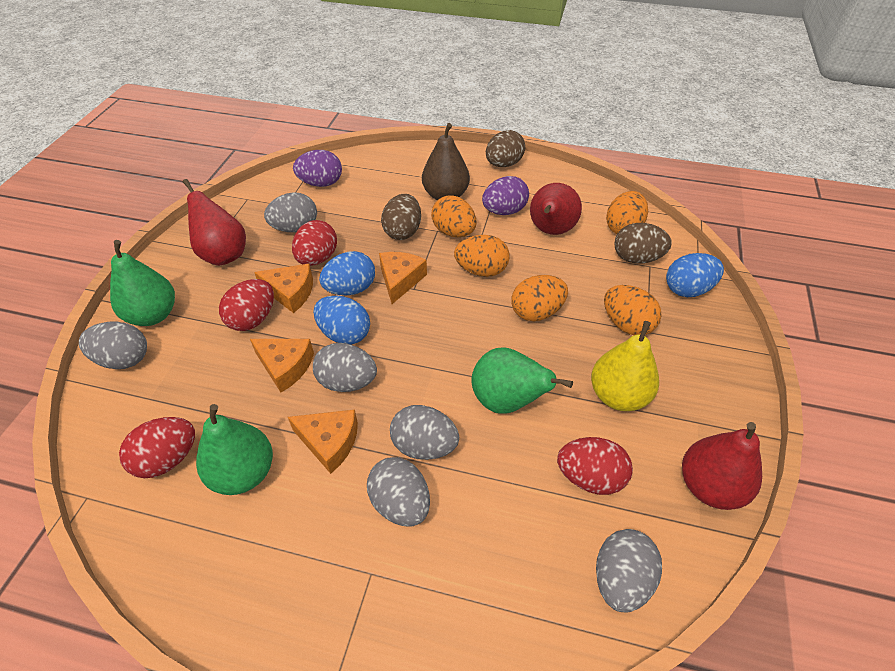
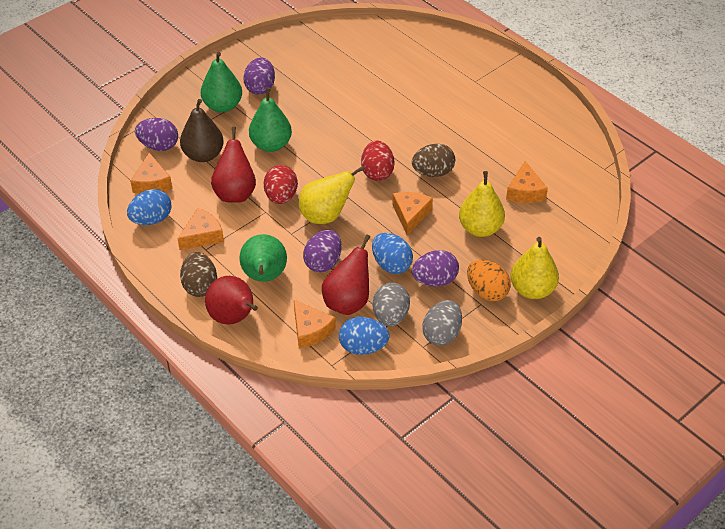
brown egg: [381,194,421,240] [486,130,525,167] [615,223,672,264] = 3 -> [180,252,217,297] [412,144,455,177] = 2
grey egg: [79,321,147,369] [264,192,317,232] [313,343,377,392] [367,457,430,527] [390,405,459,460] [596,529,662,612] = 6 -> [373,283,410,326] [422,300,462,346] = 2
orange cheese: [250,339,314,392] [254,264,313,313] [288,410,358,474] [379,252,427,304] = 4 -> [130,153,172,194] [178,208,224,250] [294,300,336,348] [392,192,433,235] [506,161,548,203] = 5
orange egg: [431,195,476,237] [454,235,510,277] [512,275,568,321] [604,285,662,335] [606,191,648,234] = 5 -> [467,260,511,301] = 1
purple egg: [293,150,342,187] [482,176,529,215] = 2 -> [135,118,178,151] [243,57,275,95] [303,230,342,272] [412,250,459,287] = 4
red egg: [119,417,195,478] [219,279,274,331] [292,220,337,266] [557,437,633,495] = 4 -> [264,165,298,204] [361,140,394,181] = 2
yellow pear: [591,321,659,411] = 1 -> [299,166,365,224] [459,171,505,237] [511,237,559,299] = 3

